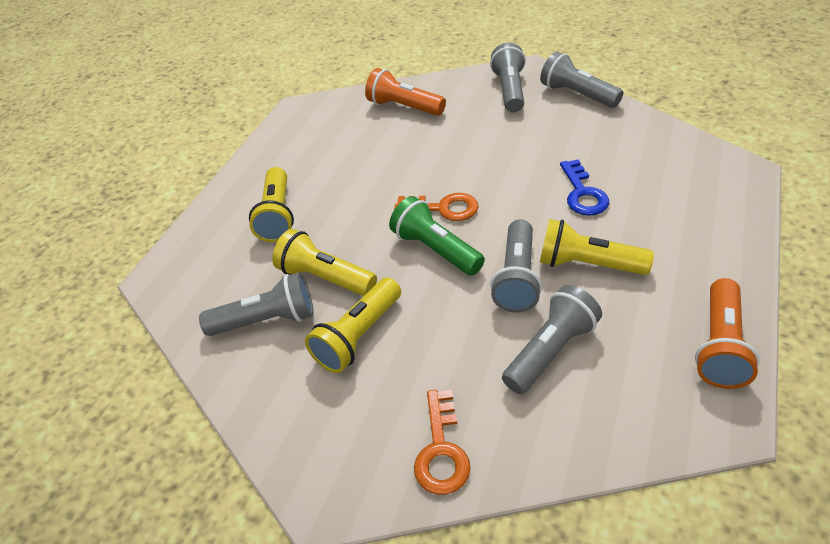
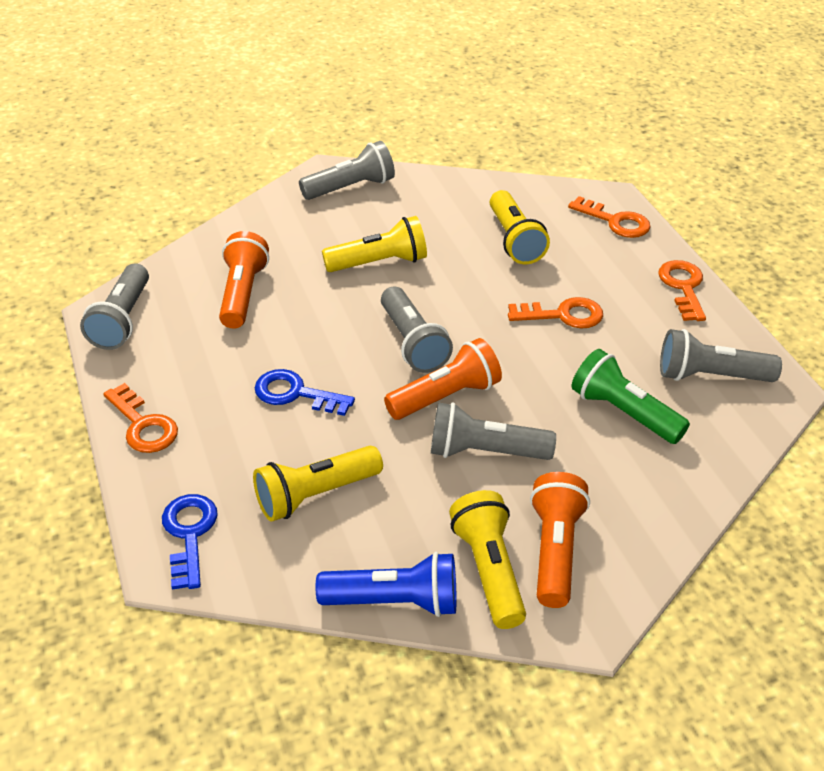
blue flashlight: none = 0 -> [316,552,457,617] = 1
blue key: [560,159,609,216] = 1 -> [162,494,218,590] [255,369,355,416] = 2
orange flashlight: [365,68,446,116] [695,278,760,389] = 2 -> [219,231,269,329] [384,338,502,420] [530,472,590,608] = 3
orange key: [394,193,479,221] [414,390,471,495] = 2 -> [103,383,178,453] [508,297,603,328] [568,196,650,238] [658,260,706,321] = 4

